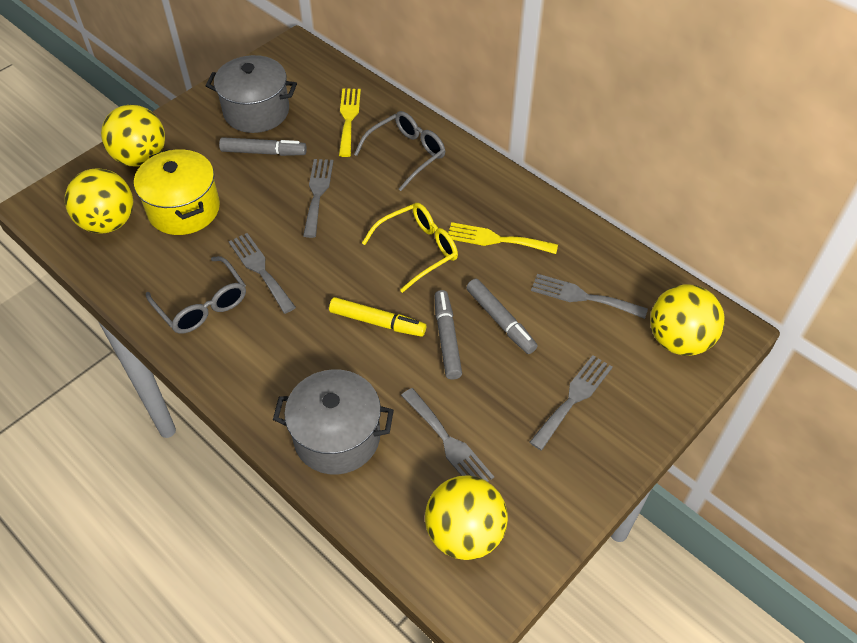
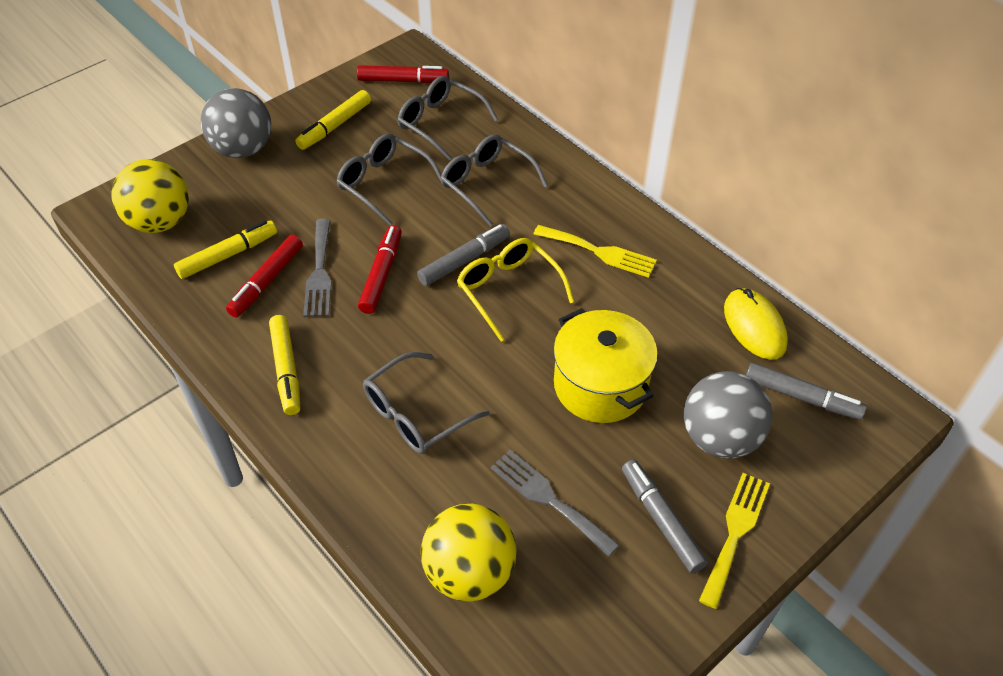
grey ball: none = 0 -> [201,88,271,158] [684,371,773,458] = 2
grey fork: [228,233,296,314] [303,159,333,238] [401,388,494,482] [529,355,613,450] [531,274,648,319] = 5 -> [303,219,332,317] [491,450,619,557] = 2
grey glasses: [146,256,246,334] [354,111,445,191] = 2 -> [336,134,442,226] [363,352,490,454] [398,76,498,160] [441,134,548,226] = 4
grey pot: [206,55,297,133] [273,369,394,475] = 2 -> none = 0
red marker: none = 0 -> [226,235,303,317] [357,65,449,83] [358,225,402,314] = 3
yellow ball: [65,168,133,234] [101,105,165,166] [425,475,508,560] [650,284,725,356] = 4 -> [112,159,189,233] [421,504,517,601] = 2
yellow marker: [329,297,426,337] = 1 -> [174,221,277,279] [269,315,300,415] [295,90,371,150] = 3
yellow mouse: none = 0 -> [724,288,788,360] = 1

